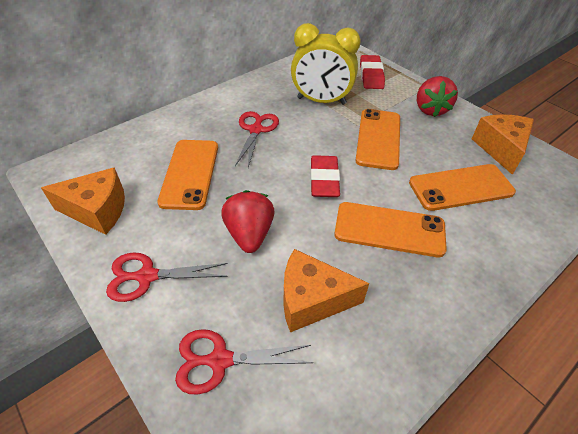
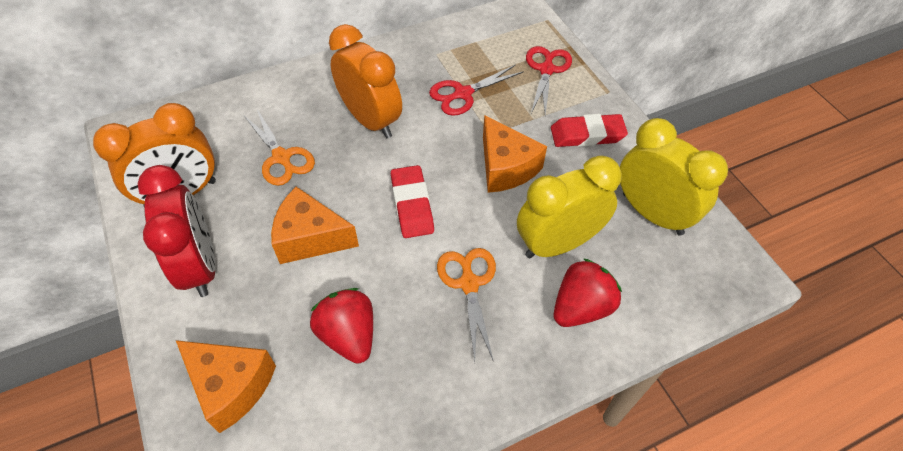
orange clock: none = 0 -> [93,103,216,207] [329,24,402,138] = 2
orange phone: [157,140,218,210] [334,202,447,257] [355,109,400,170] [409,164,516,211] = 4 -> none = 0
orange scissors: none = 0 -> [244,109,315,186] [437,248,496,362] = 2
red clock: none = 0 -> [138,165,216,297] = 1
red scissors: [106,252,228,302] [175,329,313,395] [235,111,279,168] = 3 -> [429,64,524,116] [526,46,572,115] = 2
yellow clock: [291,23,361,105] = 1 -> [517,155,622,259] [620,118,728,235] = 2

